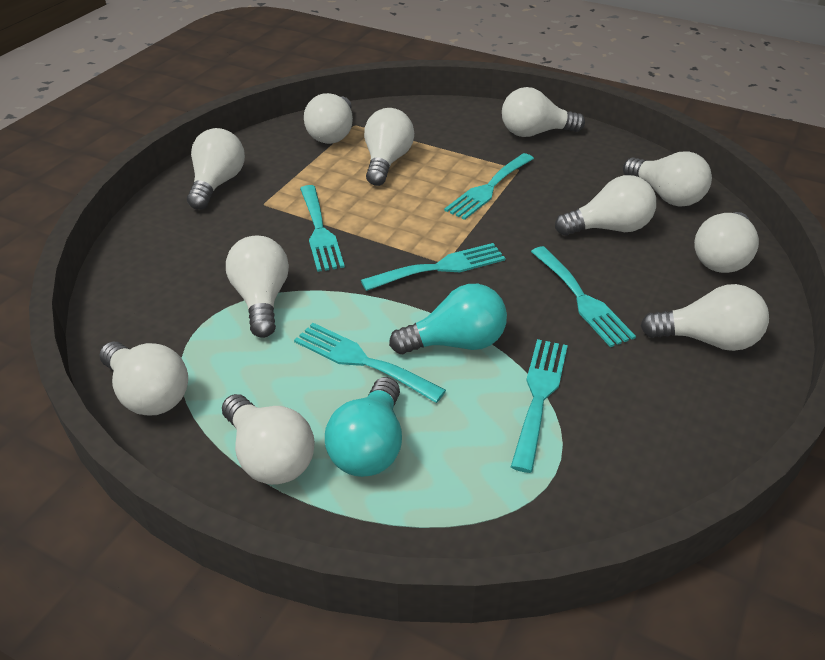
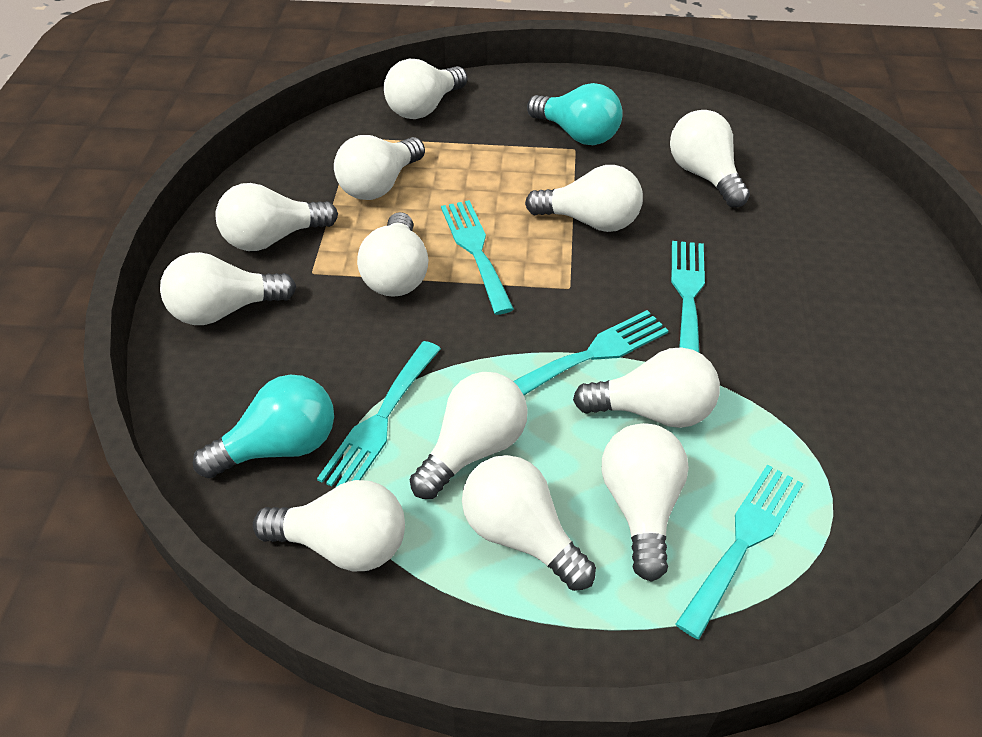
turquoise fork: [294,323,446,403] [300,185,345,272] [361,243,505,291] [444,153,534,220] [511,339,568,473] [531,246,636,347] = 6 -> [317,341,441,487] [441,200,514,315] [513,310,668,395] [671,241,705,353] [675,464,803,639] = 5
white light bulb: [100,342,188,416] [187,128,245,210] [222,394,315,485] [226,236,289,338] [304,93,353,144] [364,108,414,186] [502,87,585,137] [555,175,656,236] [623,151,712,207] [641,284,769,351] [694,212,759,273] = 11 -> [160,252,296,325] [216,183,338,251] [253,480,405,571] [334,135,425,200] [357,212,429,297] [384,59,467,119] [410,372,528,499] [462,455,596,591] [525,165,643,232] [573,347,720,428] [602,423,689,582] [670,110,750,207] = 12

